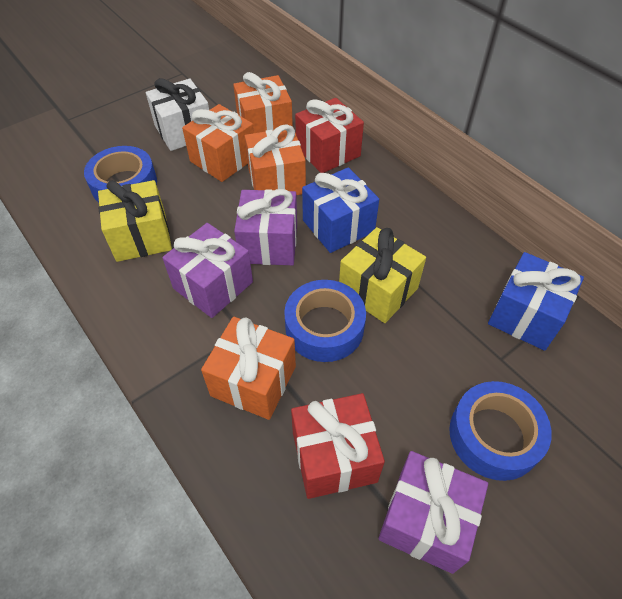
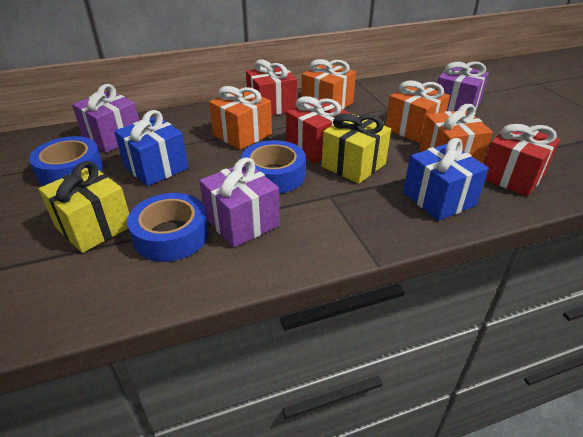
red gift: [291,393,385,499] [295,98,364,173] = 2 -> [246,59,297,116] [286,96,350,163] [484,123,560,196] = 3
white gift: [146,78,209,151] = 1 -> none = 0

